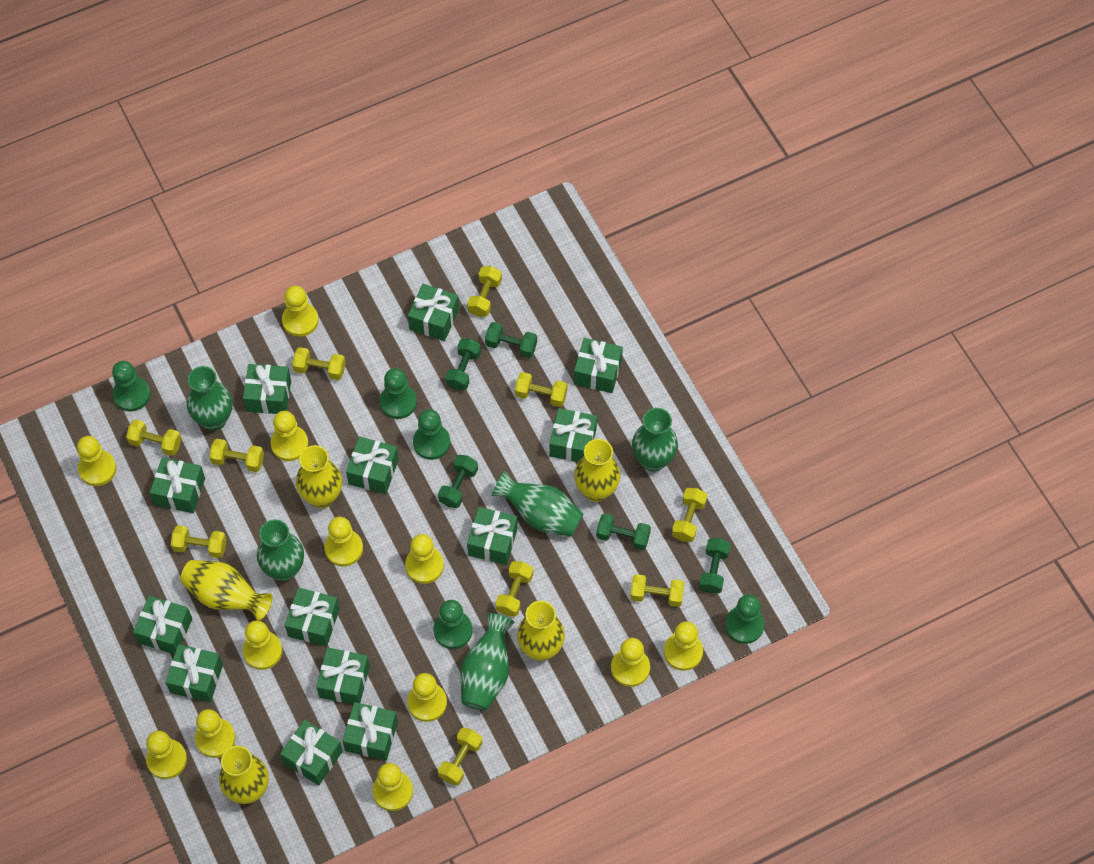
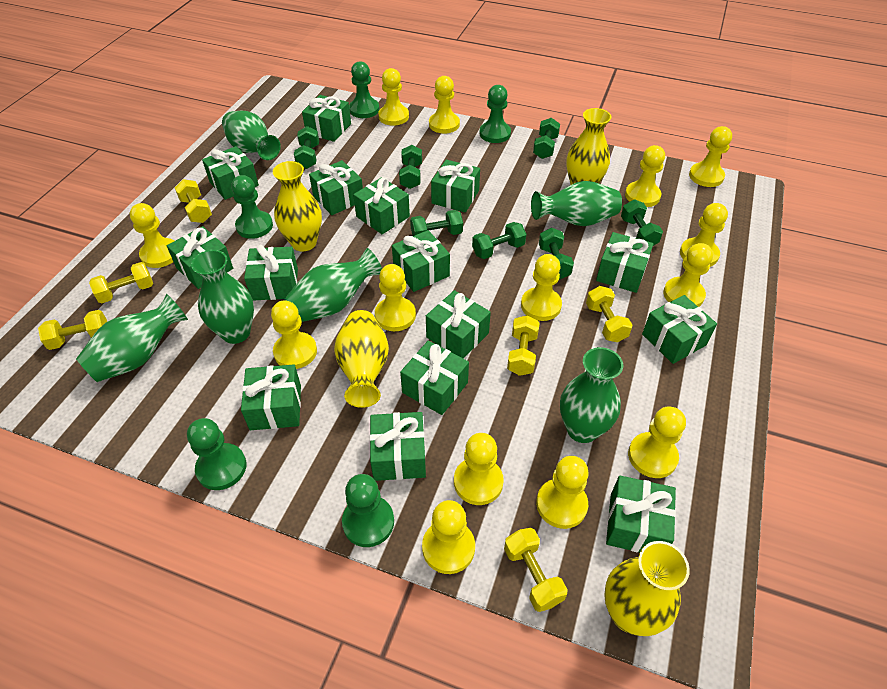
green dumbbell: [438,455,478,508] [445,339,481,390] [485,322,537,358] [596,513,651,550] [699,538,731,593] = 5 -> [294,126,319,169] [399,145,422,189] [410,210,463,236] [472,222,526,259] [533,118,560,159] [539,228,574,279] [621,199,663,246] = 7
green gift: [133,596,192,654] [150,457,205,513] [165,644,223,702] [243,364,291,414] [280,719,343,785] [285,588,340,647] [316,648,370,704] [343,702,398,761] [346,436,399,494] [408,284,459,341] [467,507,518,565] [549,408,597,462] [574,338,623,393] = 13 -> [167,226,233,289] [202,146,259,200] [241,364,301,430] [244,245,298,301] [302,95,351,142] [309,160,363,215] [353,177,410,235] [370,412,426,481] [392,230,450,292] [400,341,469,415] [426,290,491,358] [431,160,480,213] [596,232,654,293] [606,475,676,552] [642,295,717,364] = 15
green vase: [187,366,232,431] [257,519,304,581] [460,613,514,711] [492,471,583,537] [632,408,678,472] = 5 -> [76,294,188,382] [191,250,254,344] [222,111,281,160] [284,248,382,322] [531,181,622,226] [560,347,623,443] = 6
yellow dumbbell: [126,420,181,456] [171,525,227,558] [209,439,264,472] [292,347,346,380] [438,727,482,786] [467,266,502,317] [495,561,533,616] [515,372,568,407] [630,574,684,607] [672,488,707,542] = 10 -> [38,310,107,350] [89,262,153,303] [175,179,212,223] [504,528,568,612] [507,315,540,376] [586,286,632,342] = 6
yellow pawn: [77,436,117,486] [146,731,187,779] [195,709,236,758] [243,621,282,670] [271,411,309,461] [282,286,319,337] [325,517,363,566] [373,763,413,811] [405,534,444,584] [407,673,447,722] [611,638,650,687] [664,621,703,671] = 12 -> [130,203,174,268] [271,300,317,369] [375,264,416,331] [378,68,409,126] [422,500,475,574] [429,76,460,134] [454,433,504,505] [521,254,562,321] [536,456,589,529] [625,145,665,207] [628,406,686,478] [663,243,713,307] [680,203,728,267] [689,126,732,187] = 14
yellow vase: [180,560,272,620] [219,746,269,804] [296,445,342,508] [517,601,565,661] [574,439,621,502] = 5 -> [273,161,322,251] [334,310,389,408] [566,108,611,185] [604,541,690,636] = 4

